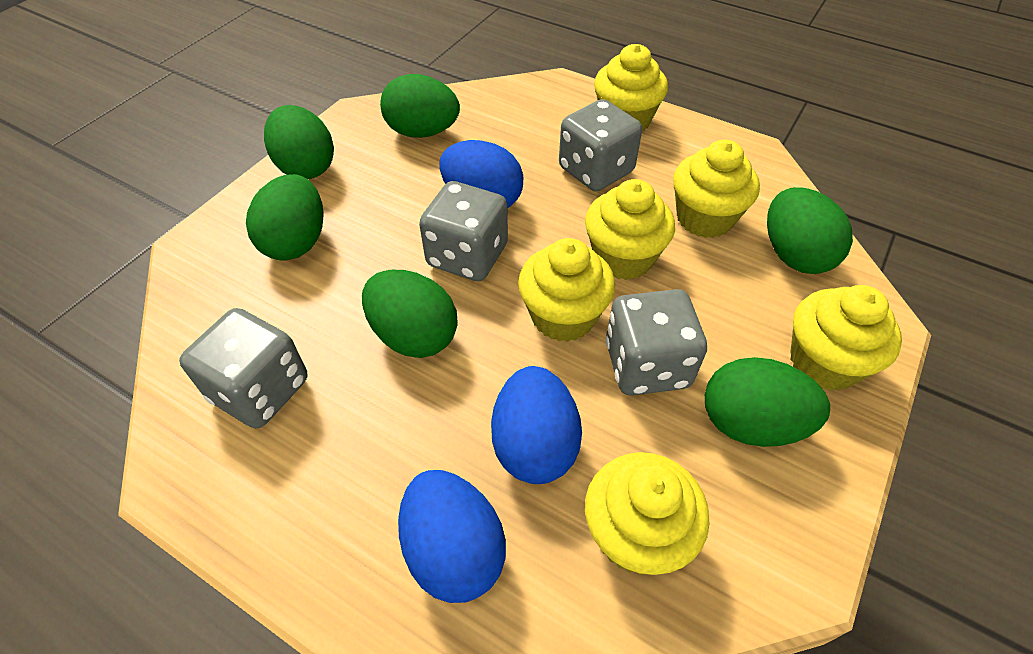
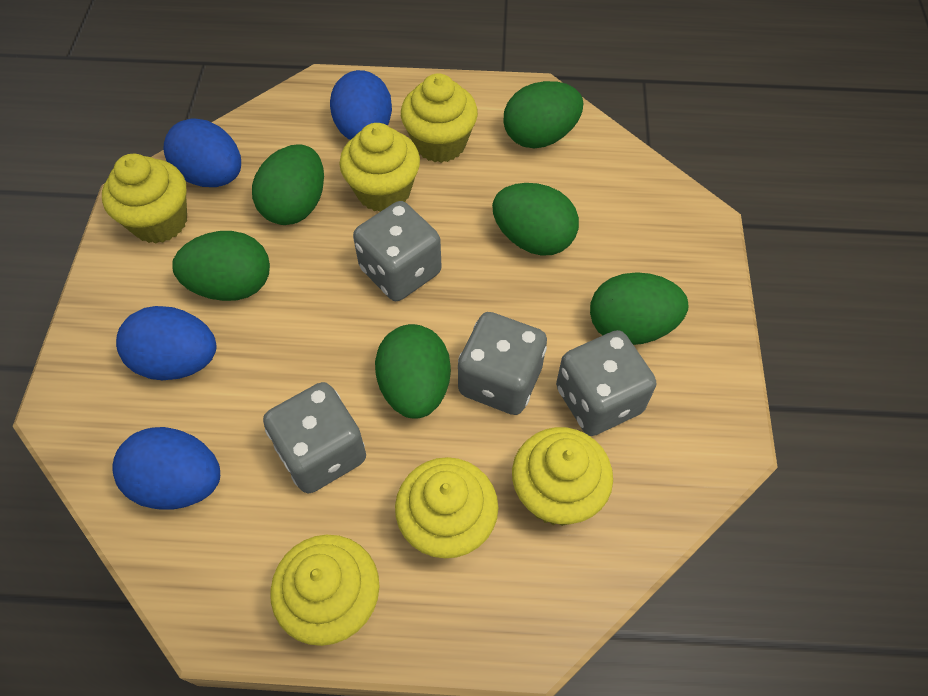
blue egg: [398,470,506,603] [440,140,523,208] [491,366,582,484] = 3 -> [112,427,220,510] [116,306,216,380] [163,118,241,187] [330,70,392,140] = 4

